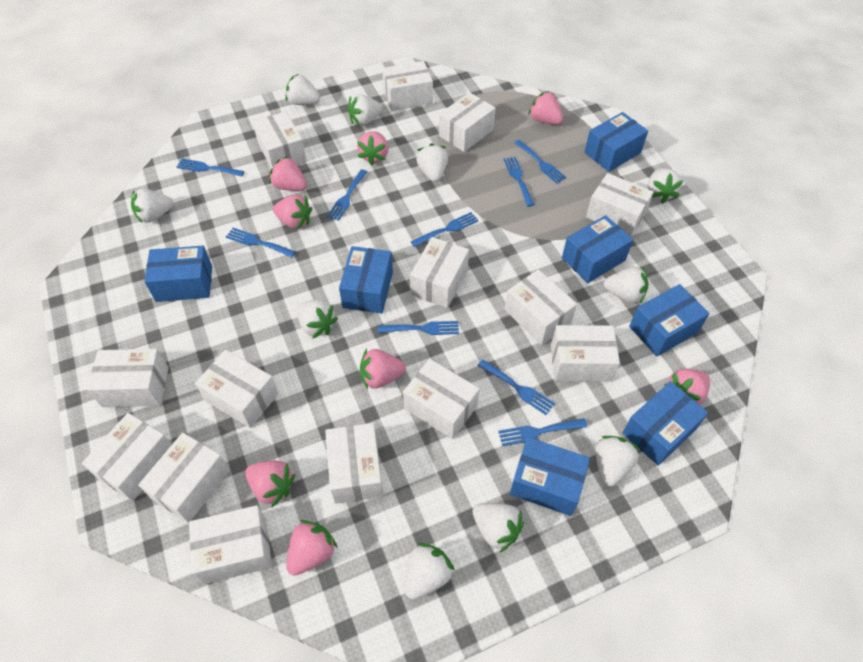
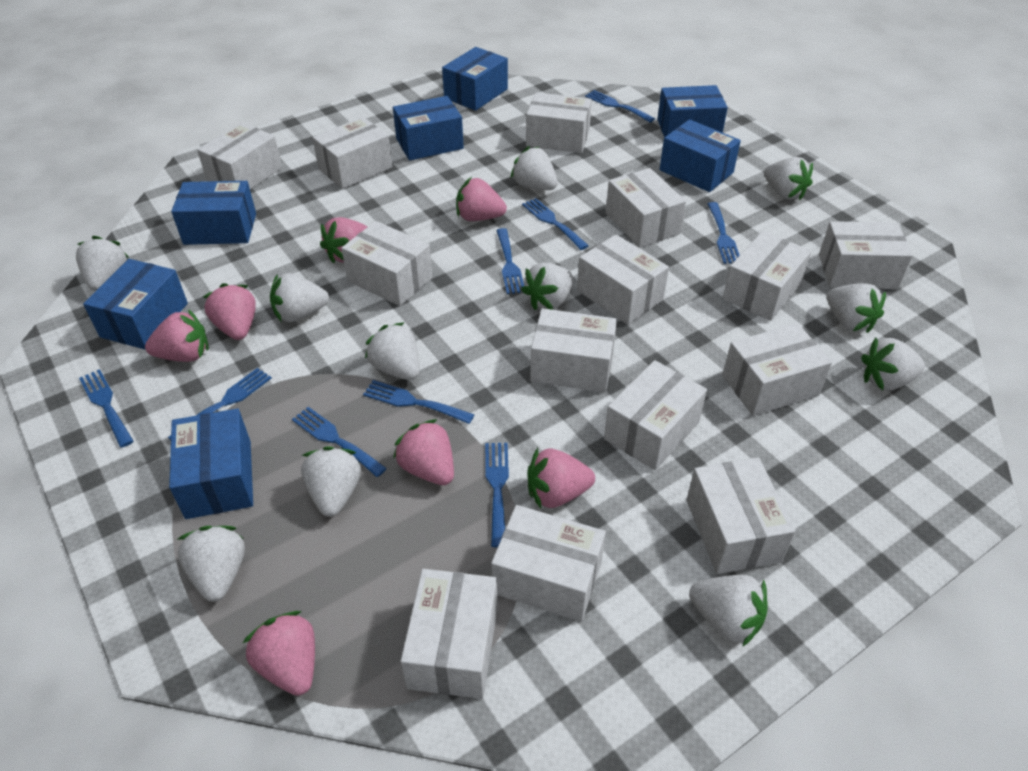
pink strawberry: [245,460,295,507] [269,156,307,191] [273,195,312,229] [286,520,338,576] [357,131,389,165] [360,349,406,389] [528,91,563,125] [664,369,710,405] = 8 -> [145,309,209,362] [203,283,255,340] [243,611,315,696] [320,217,367,264] [393,419,454,485] [456,178,507,221] [527,448,595,509] = 7
white strawberry: [131,189,173,223] [286,74,320,105] [297,300,338,338] [347,94,382,126] [405,543,455,600] [416,143,448,182] [473,503,524,552] [595,436,640,487] [604,267,648,303] [648,168,683,204] = 10 -> [76,236,129,291] [178,526,245,602] [270,273,329,322] [301,446,361,517] [365,322,420,380] [511,146,558,190] [521,263,573,310] [689,575,768,647] [764,157,813,200] [827,283,886,333] [861,337,925,390] = 11

